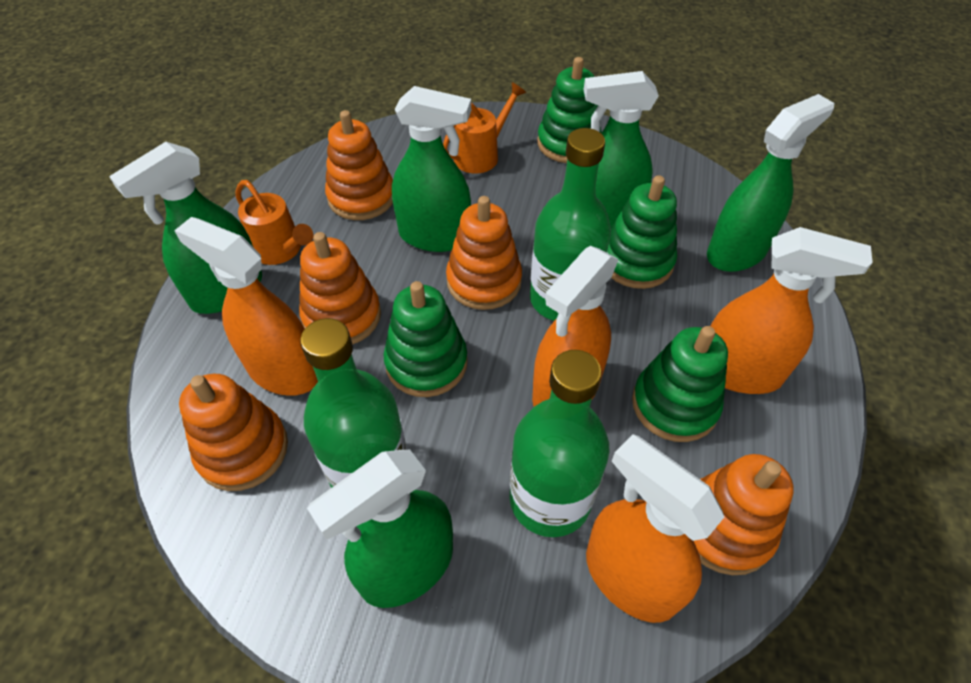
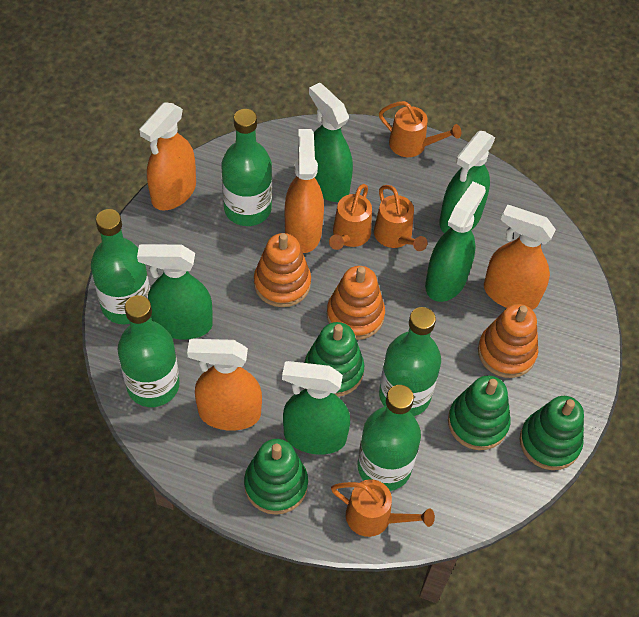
green bottle: [300,318,407,488] [509,350,609,537] [530,128,611,321] = 3 -> [91,209,150,324] [118,295,180,407] [222,109,272,226] [358,385,421,491] [379,307,441,416] = 5
orange stacking toy: [179,373,288,491] [299,232,381,345] [325,110,393,220] [446,196,522,310] [694,454,794,575] = 5 -> [254,233,311,307] [327,266,385,340] [478,304,538,378] = 3
orange watering can: [235,180,313,265] [443,82,526,173] = 2 -> [329,184,372,250] [331,479,435,537] [374,185,428,251] [379,101,461,157] = 4

